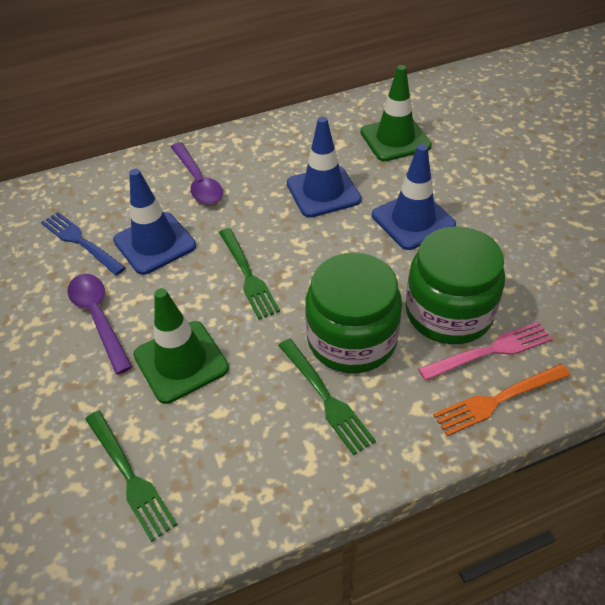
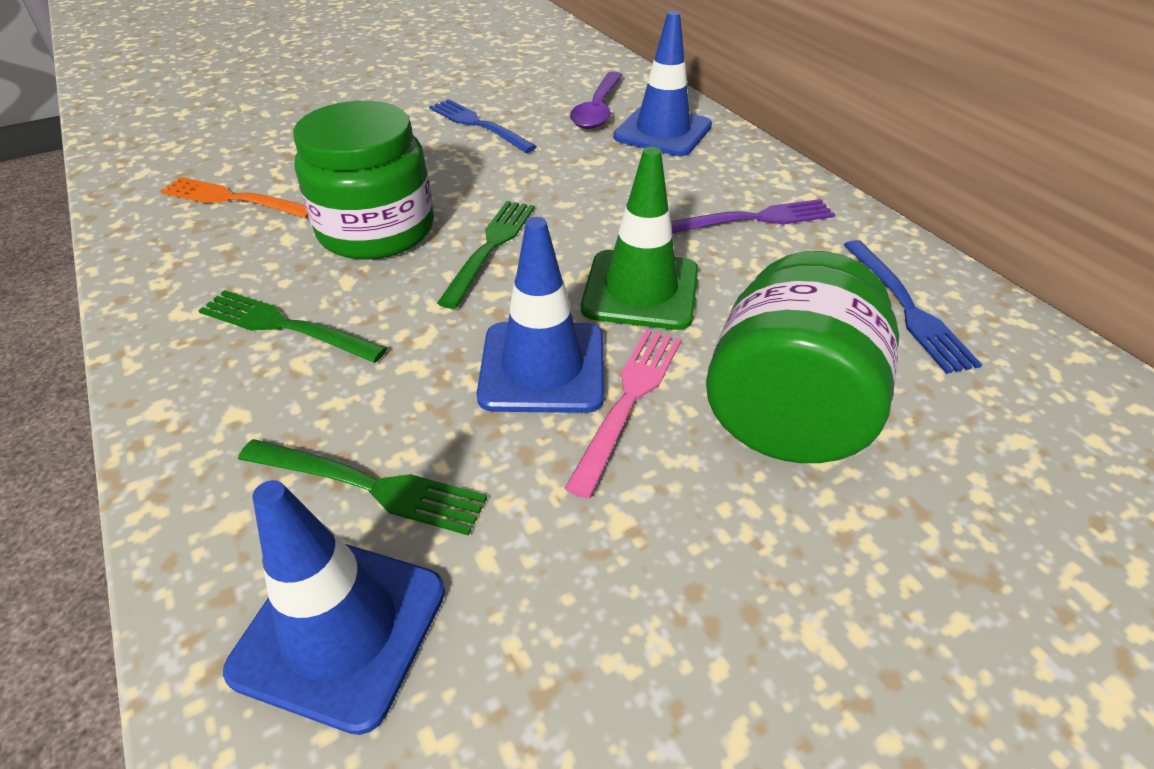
blue fork: [41,212,126,275] = 1 -> [429,99,537,153] [844,240,982,374] = 2
green traffic cone: [133,288,229,404] [360,65,432,161] = 2 -> [581,146,698,330] = 1
purple fork: none = 0 -> [671,199,835,234] = 1
purple spoon: [67,274,132,375] [171,142,223,205] = 2 -> [570,71,623,129] = 1

